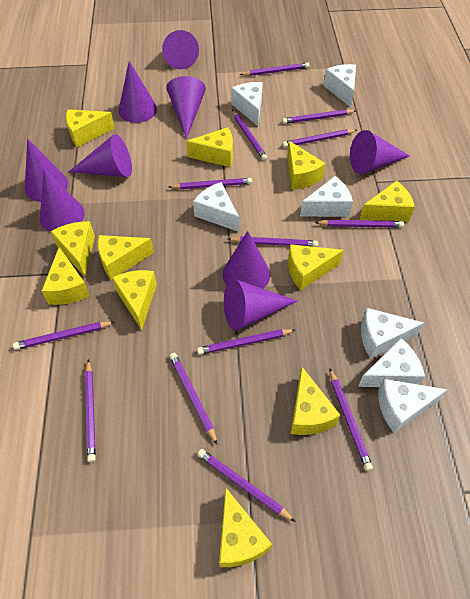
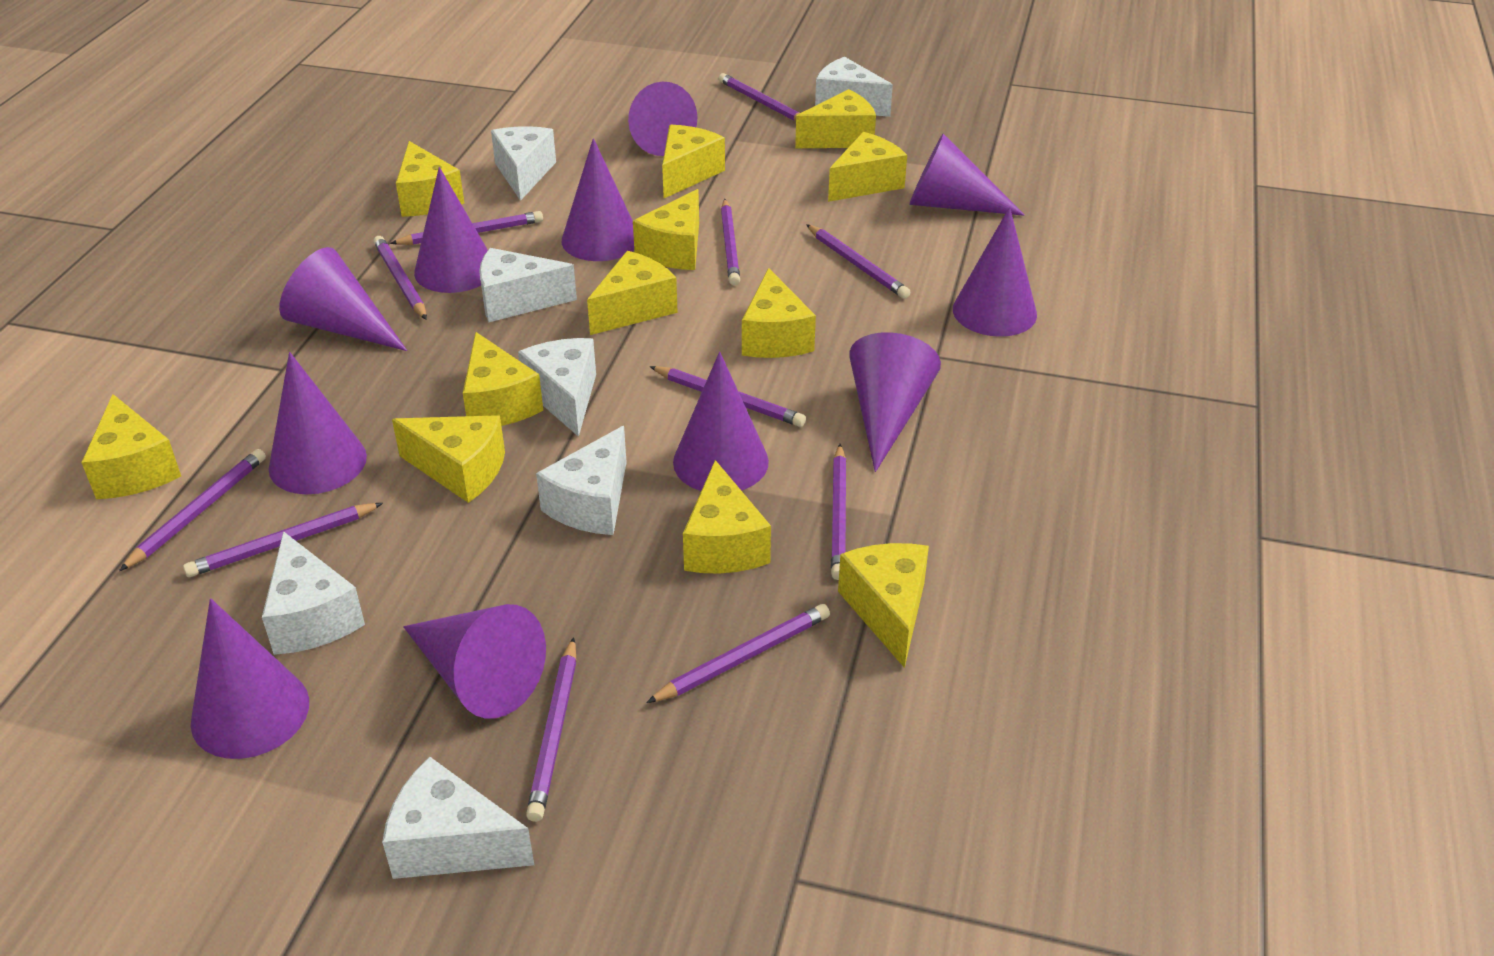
purple cone: [25,138,68,202] [40,169,85,231] [69,134,132,177] [118,61,157,123] [162,30,199,69] [166,76,206,139] [223,231,270,289] [224,279,297,331] [350,130,410,174] = 9 -> [191,598,309,759] [268,352,367,494] [279,247,407,351] [403,604,546,719] [414,167,488,293] [561,138,634,261] [628,82,697,156] [673,352,769,491] [849,332,941,472] [909,134,1025,216] [953,207,1037,337] = 11
purple pencil: [13,321,115,350] [85,359,96,462] [169,178,252,189] [170,353,217,444] [197,329,295,355] [197,449,296,522] [228,236,318,247] [232,110,267,161] [239,62,309,76] [282,109,356,124] [282,129,357,148] [315,220,404,228] [329,368,373,471] = 13 -> [119,449,266,571] [183,503,383,577] [373,236,427,320] [390,211,543,245] [526,637,576,822] [646,604,830,703] [650,366,806,427] [718,73,800,122] [721,199,740,286] [806,224,911,299] [831,444,846,580] = 11
yellow cheese: [41,247,90,305] [50,221,95,277] [66,109,115,147] [98,235,154,280] [112,270,157,330] [186,127,233,167] [219,488,272,567] [287,141,326,190] [288,244,344,290] [291,367,341,435] [359,180,415,222] = 11 -> [81,394,181,499] [392,415,505,503] [396,141,465,217] [463,332,543,426] [587,251,678,335] [633,189,699,270] [662,125,725,198] [683,460,771,573] [742,268,816,358] [795,89,876,148] [828,132,907,202] [838,543,929,668] = 12

